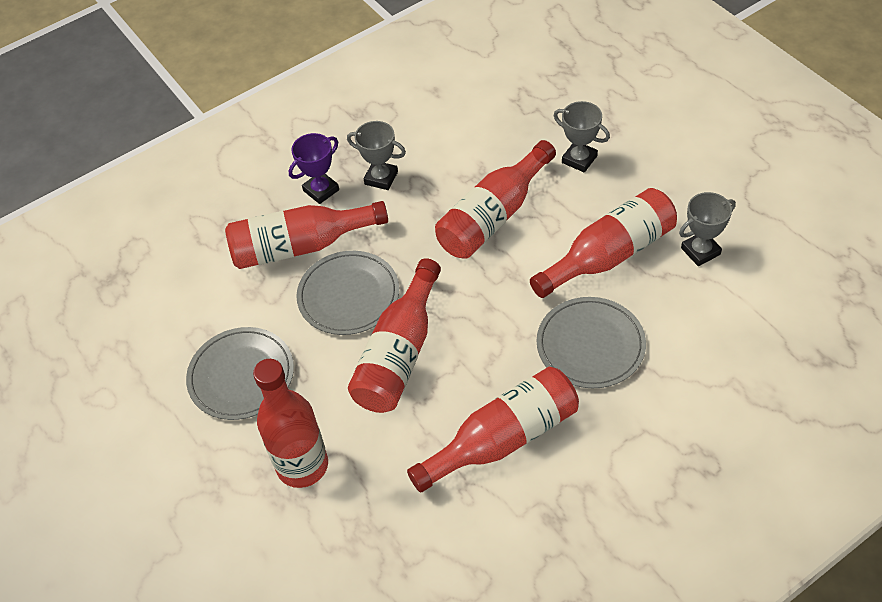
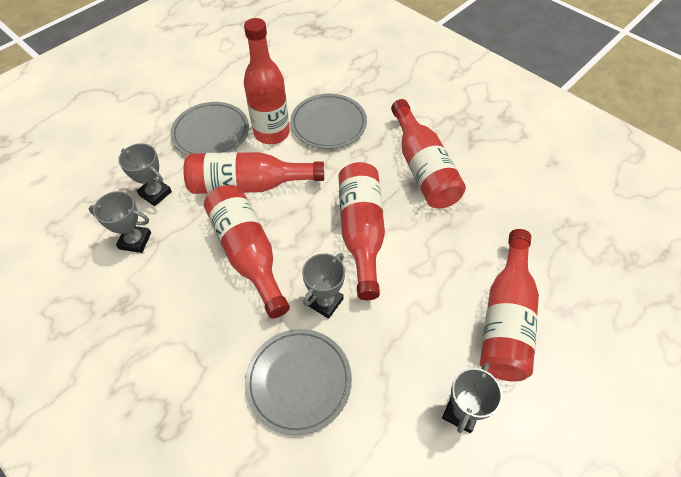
grey trophy: [347,121,406,190] [554,101,610,173] [679,192,736,266] = 3 -> [89,191,151,253] [118,143,172,206] [302,253,345,319] [442,363,502,433] = 4
purple trophy: [289,133,339,204] = 1 -> none = 0

